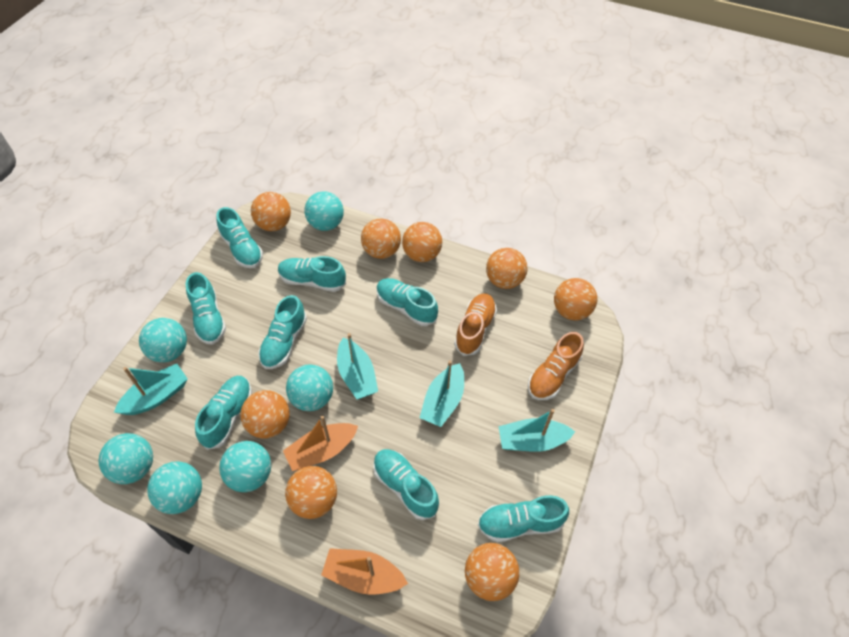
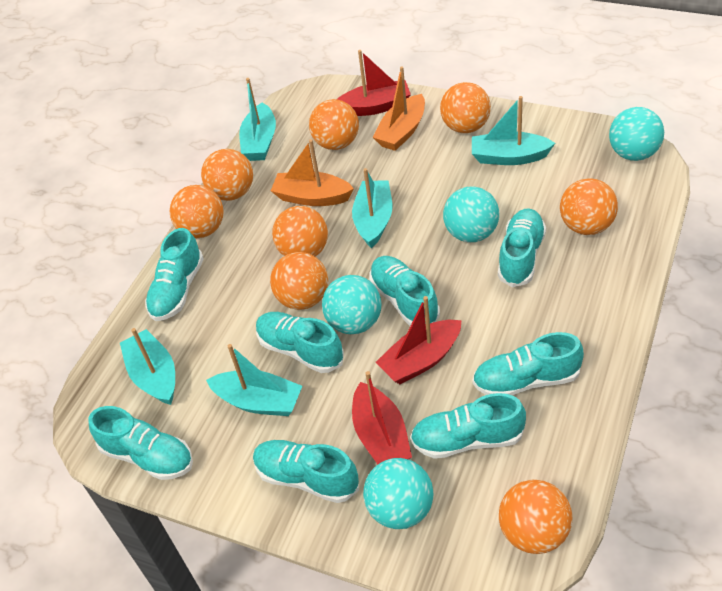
orange shoe: [454,293,497,356] [528,332,584,400] = 2 -> none = 0
red boat: none = 0 -> [337,50,411,116] [352,371,412,465] [376,296,462,384] = 3
turquoise ball: [99,433,153,484] [139,318,187,362] [147,461,202,514] [219,441,271,492] [286,364,333,411] [304,191,344,231] = 6 -> [322,275,381,334] [363,458,433,529] [443,186,499,242] [609,107,664,161] = 4
turquoise boat: [114,364,188,415] [337,333,378,399] [419,360,464,427] [498,409,575,452] = 4 -> [120,328,175,405] [206,344,302,416] [239,78,276,161] [352,168,392,248] [472,96,555,165] = 5

